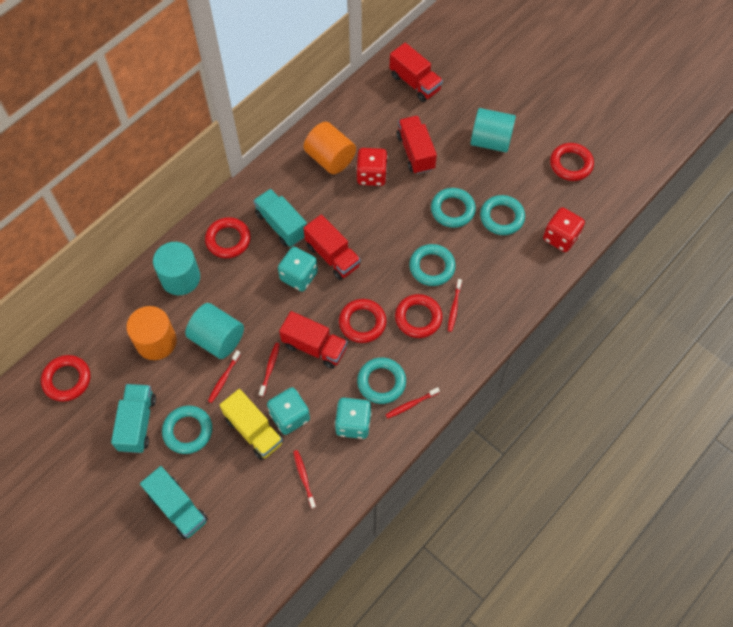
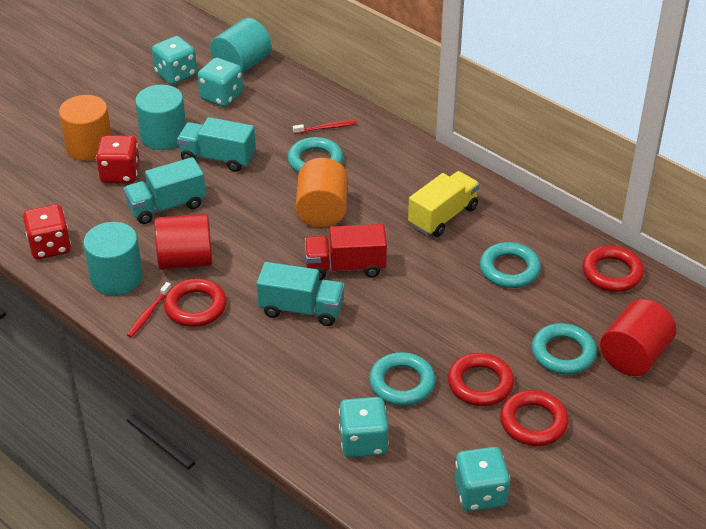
red cylinder: none = 0 -> [154,214,212,270] [600,299,676,376] = 2
red ring: [41,355,90,402] [205,217,251,258] [339,299,386,343] [395,294,443,338] [550,143,594,181] = 5 -> [164,279,227,327] [448,353,514,406] [500,390,569,446] [582,246,644,292] = 4
red toothbrush: [208,350,241,403] [259,343,280,397] [293,450,316,509] [386,387,440,419] [448,279,462,332] = 5 -> [127,282,171,337] [293,120,357,134] = 2
red truck: [279,311,348,369] [303,215,361,280] [389,43,443,102] [397,116,437,174] = 4 -> [305,224,387,280] = 1
turquoise dice: [267,387,310,435] [278,247,318,292] [335,398,371,439] = 3 -> [152,36,197,85] [198,58,243,107] [339,397,388,458] [454,447,510,511] = 4
turquoise ring: [162,406,212,454] [357,357,406,404] [409,244,456,286] [431,188,476,228] [480,195,525,235] = 5 -> [287,137,343,173] [369,352,436,406] [480,242,541,288] [532,323,597,375] = 4

